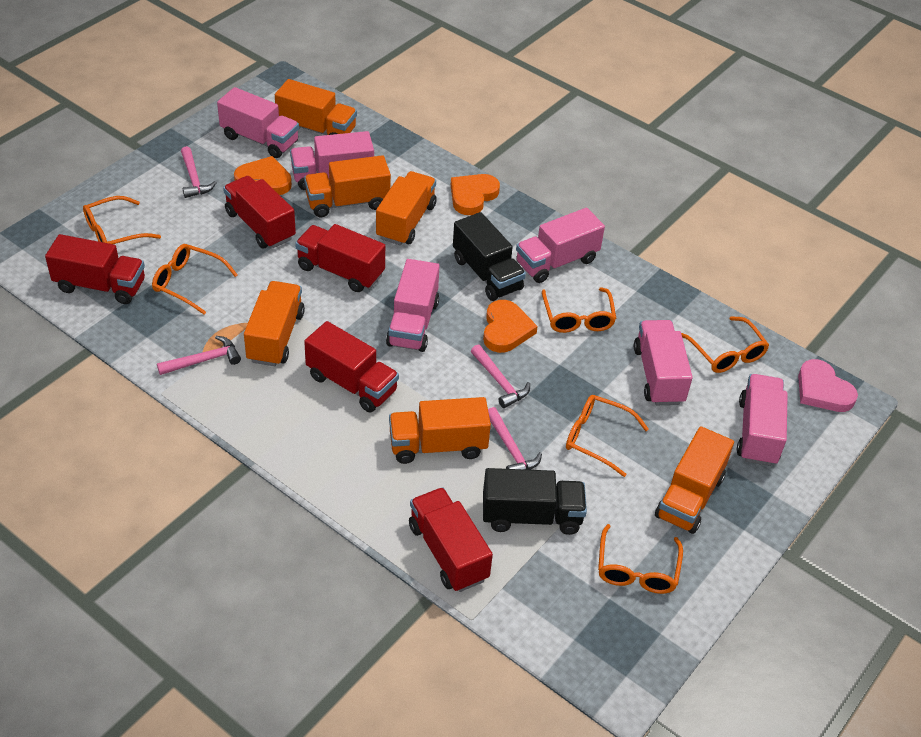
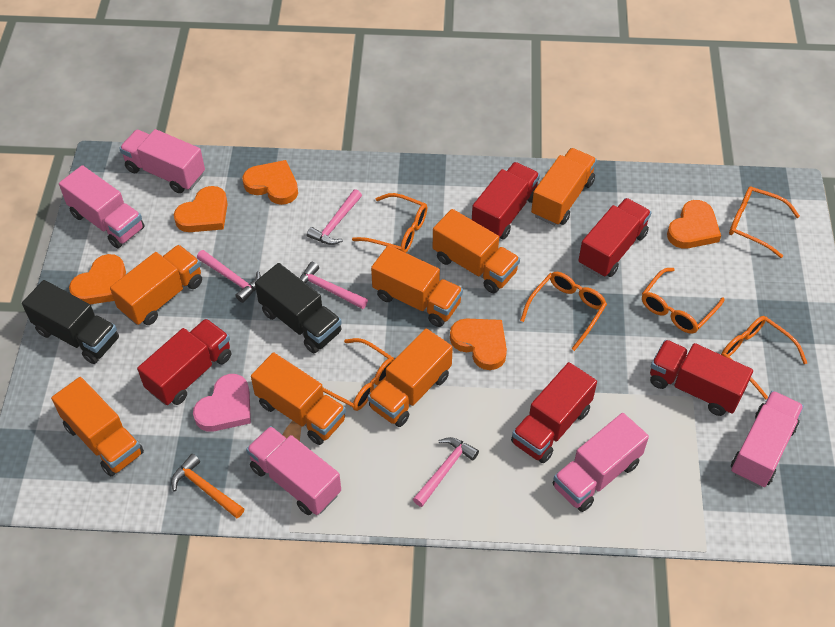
orange hammer: none = 0 -> [171,454,244,518] = 1
orange heart: [234,156,292,195] [451,174,500,215] [483,300,538,353] = 3 -> [69,254,126,304] [174,186,228,232] [243,160,298,205] [450,319,507,370] [667,200,721,249] = 5
orange truck: [244,281,305,366] [275,79,357,135] [304,155,391,217] [376,171,437,245] [389,397,491,464] [655,426,734,534] = 6 -> [51,377,144,476] [110,245,202,325] [251,353,346,445] [368,328,453,427] [371,245,463,327] [433,209,520,293] [531,148,597,226] = 7
pink truck: [217,87,299,158] [290,131,374,190] [386,259,439,352] [516,208,605,283] [634,320,693,405] [737,374,788,466] = 6 -> [59,165,145,248] [119,129,205,193] [246,426,341,515] [553,413,649,512] [731,391,804,487] = 5

